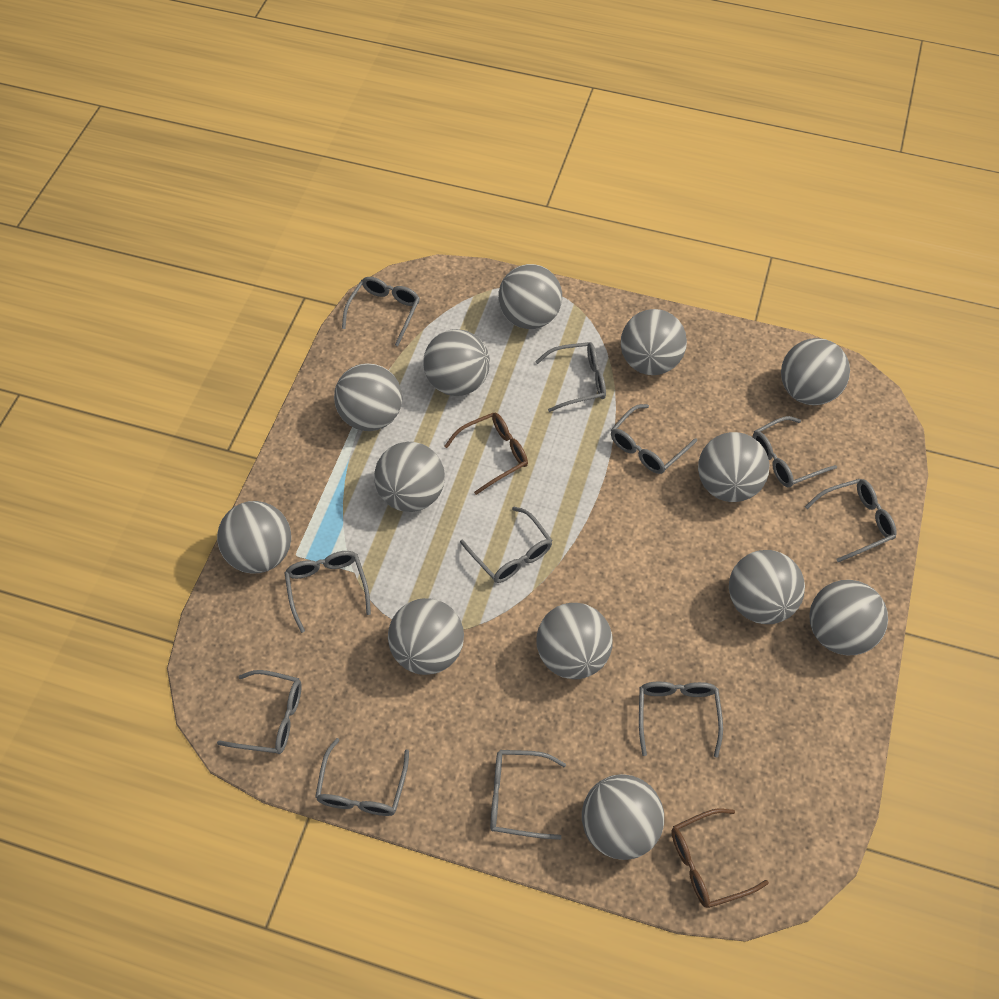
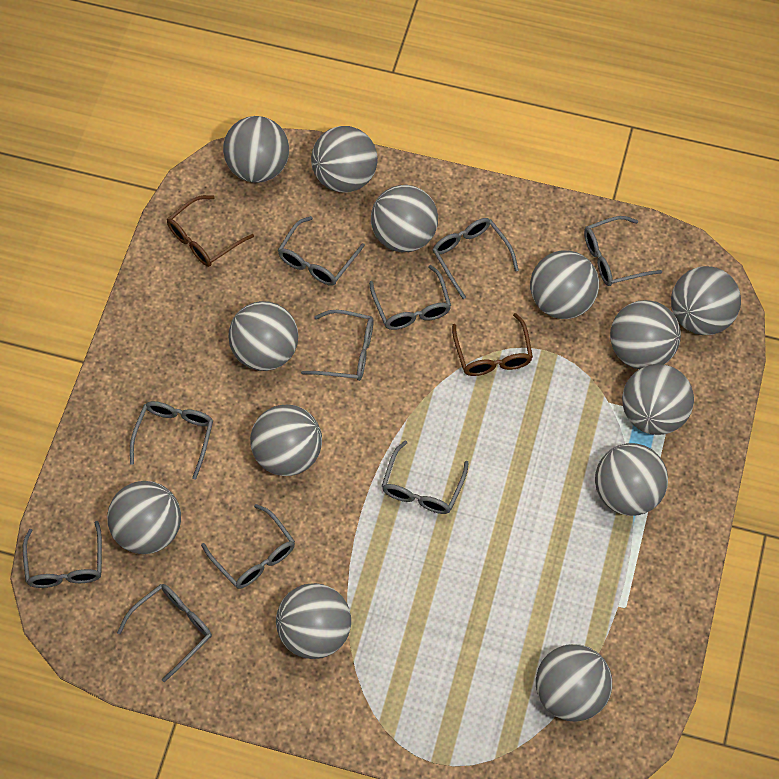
grey glasses: [217,670,302,754] [284,551,371,633] [315,738,409,816] [342,277,420,346] [460,507,553,583] [490,750,566,840] [535,342,606,412] [611,404,697,474] [639,682,723,758] [753,416,837,487] [805,479,897,562] = 11 -> [23,521,102,588] [117,584,212,682] [130,401,213,480] [201,504,295,589] [278,216,365,286] [301,310,374,381] [369,265,451,330] [382,441,469,514] [433,218,519,299] [584,216,662,286] = 10

